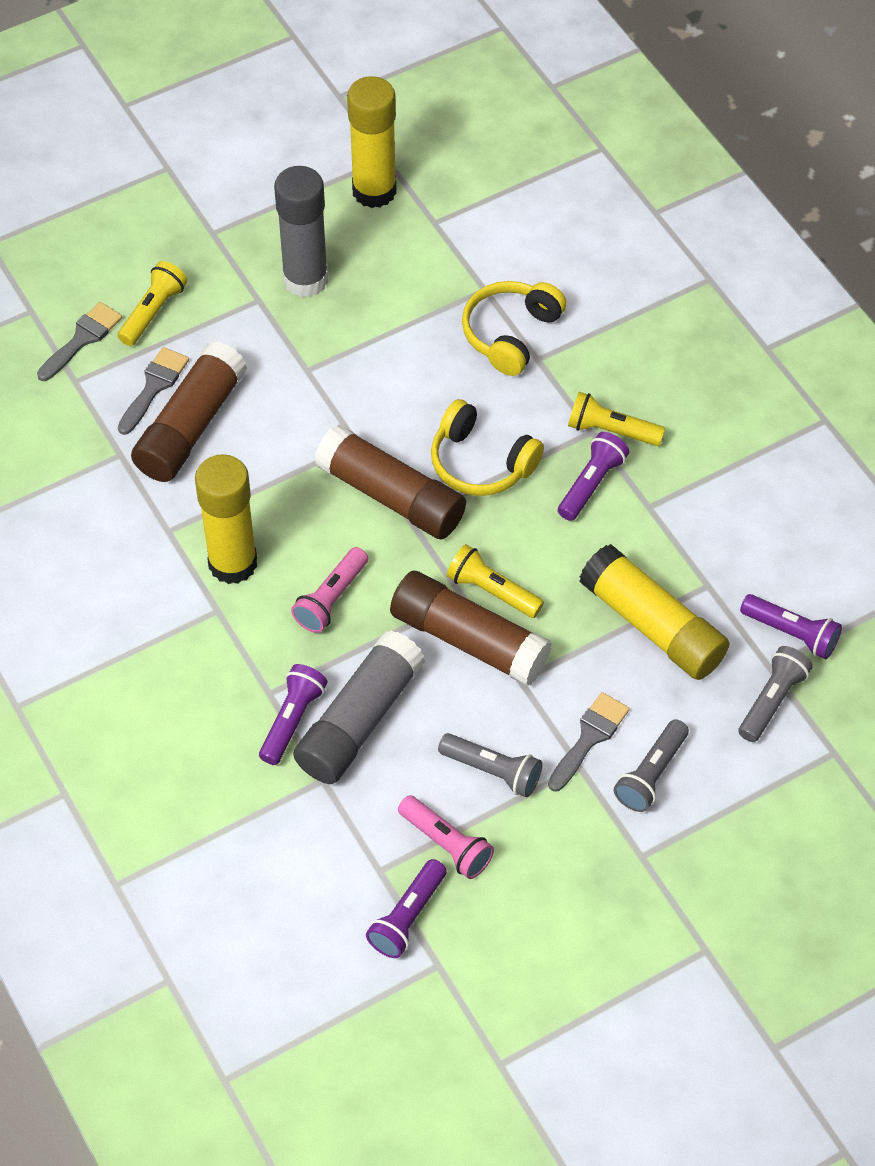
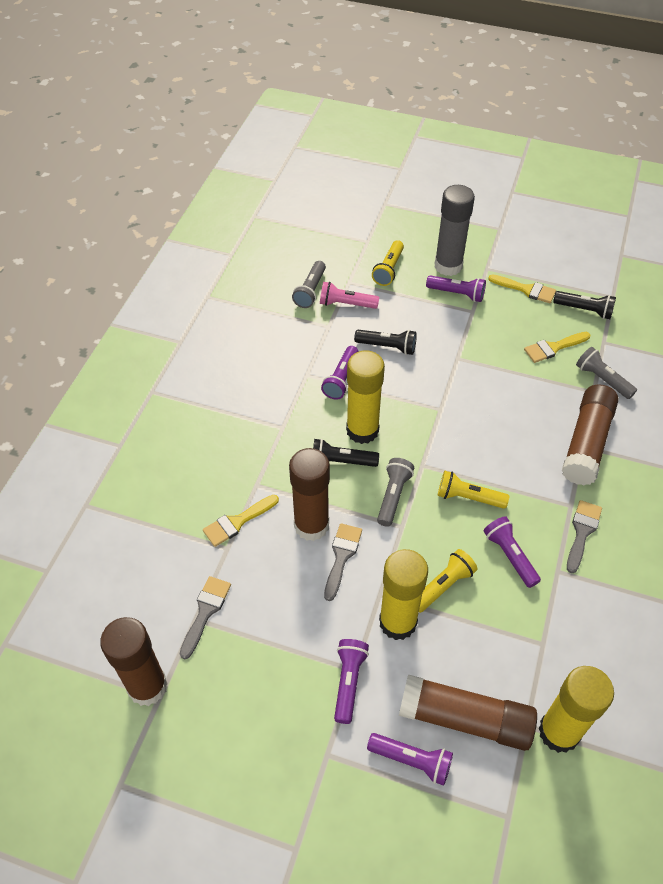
black flashlight: none = 0 -> [313,439,379,467] [354,330,417,355] [553,291,616,319] = 3
brown glue stick: [131,341,247,482] [314,424,466,539] [390,571,552,686] = 3 -> [100,617,168,706] [289,448,330,541] [399,674,537,751] [562,384,618,485] = 4
grey glue stick: [274,166,328,297] [293,630,425,784] = 2 -> [434,185,475,276] = 1
pink flashlight: [291,547,368,633] [398,795,494,879] = 2 -> [320,282,379,309] = 1
purple flashlight: [259,664,328,765] [366,859,447,958] [558,432,629,521] [740,594,842,659] = 4 -> [321,346,359,400] [334,639,369,724] [367,733,453,786] [426,275,486,302] [484,516,541,588] = 5
yellow brush: none = 0 -> [203,495,279,547] [488,274,556,303] [524,332,591,363] = 3
yellow headphones: [431,399,544,496] [462,281,567,376] = 2 -> none = 0

